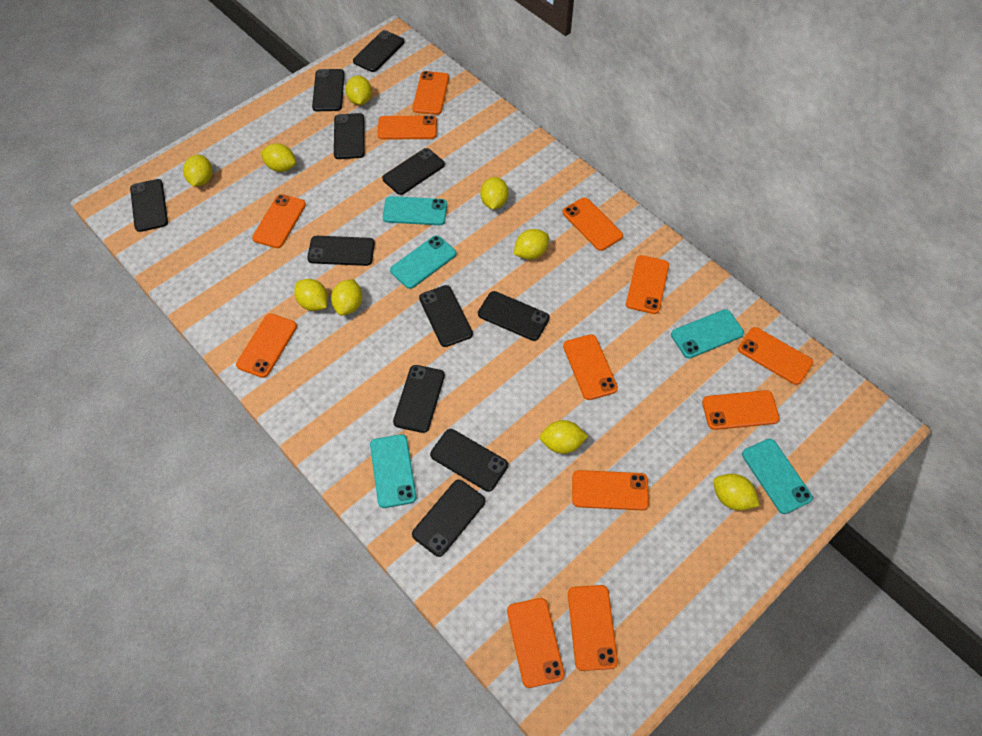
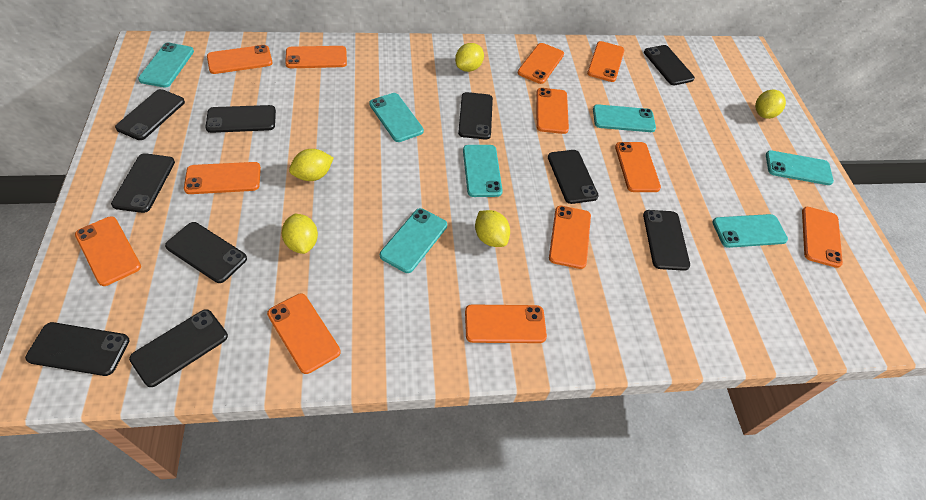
black phone: [130,179,168,232] [307,236,375,266] [312,69,345,111] [334,113,365,159] [353,30,404,72] [382,148,445,195] [393,365,445,433] [412,480,486,557] [419,285,473,347] [430,429,508,492] [478,291,550,341] = 11 -> [25,322,130,376] [111,153,175,213] [115,89,185,140] [129,309,228,387] [165,222,247,283] [205,105,276,133] [458,92,493,140] [548,150,599,204] [643,210,690,271] [644,45,695,85] = 10
turquoise phone: [370,434,417,508] [383,196,447,225] [390,235,456,289] [671,309,744,359] [742,439,813,514] = 5 -> [138,42,194,88] [369,93,424,142] [380,208,447,273] [463,145,503,197] [593,104,656,132] [712,214,788,248] [766,150,834,185] = 7
yellow lemon: [183,155,212,187] [260,143,296,172] [294,279,328,311] [331,279,362,316] [345,76,372,105] [480,177,508,209] [514,229,549,260] [540,420,588,454] [713,474,759,511] = 9 -> [282,214,318,254] [289,149,334,181] [455,43,484,72] [475,210,510,247] [755,90,786,119] = 5

